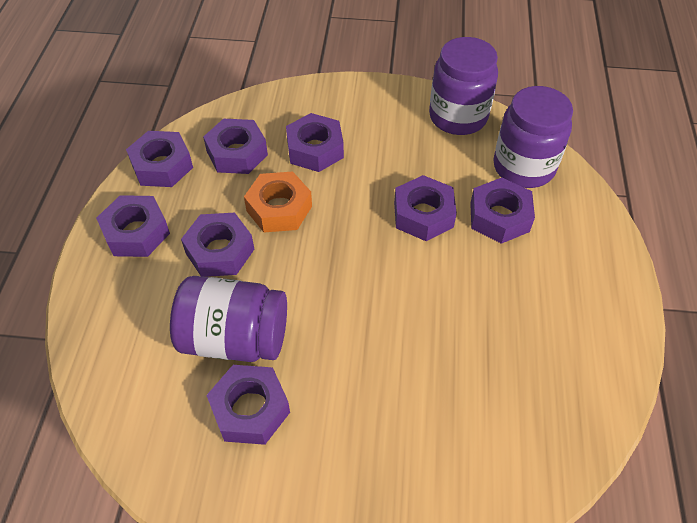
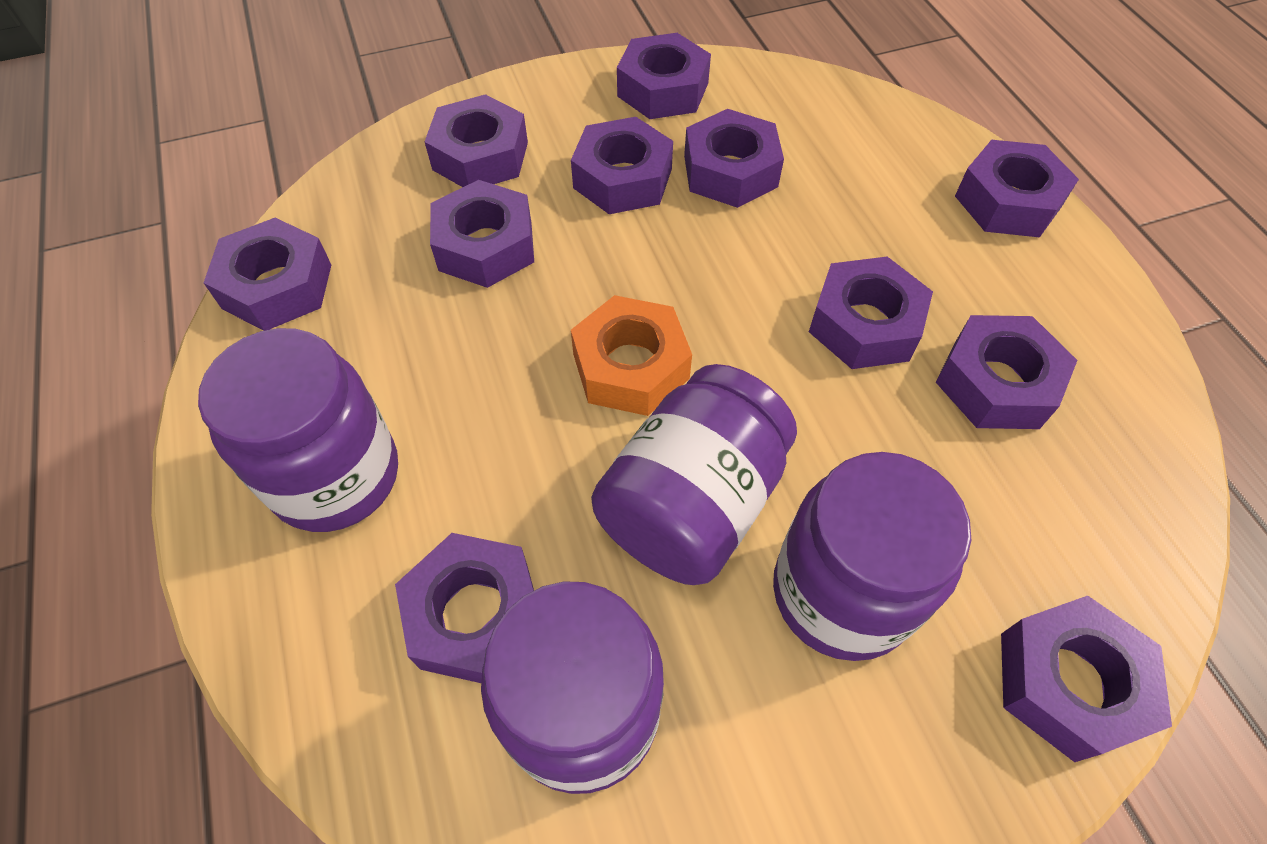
purple jar: [170,276,287,362] [429,37,498,135] [493,86,573,188] = 3 -> [198,328,398,532] [481,581,664,794] [591,364,797,585] [773,452,971,661] = 4
purple nut: [96,195,170,257] [126,131,193,187] [181,213,254,277] [203,119,268,174] [206,365,290,445] [286,113,344,172] [394,175,457,241] [470,178,535,244] = 8 -> [204,218,331,331] [395,533,534,683] [425,94,528,187] [430,180,534,288] [571,117,673,214] [617,33,711,119] [684,109,784,208] [809,257,933,369] [936,315,1077,429] [955,140,1079,237] [1001,596,1172,762] = 11

